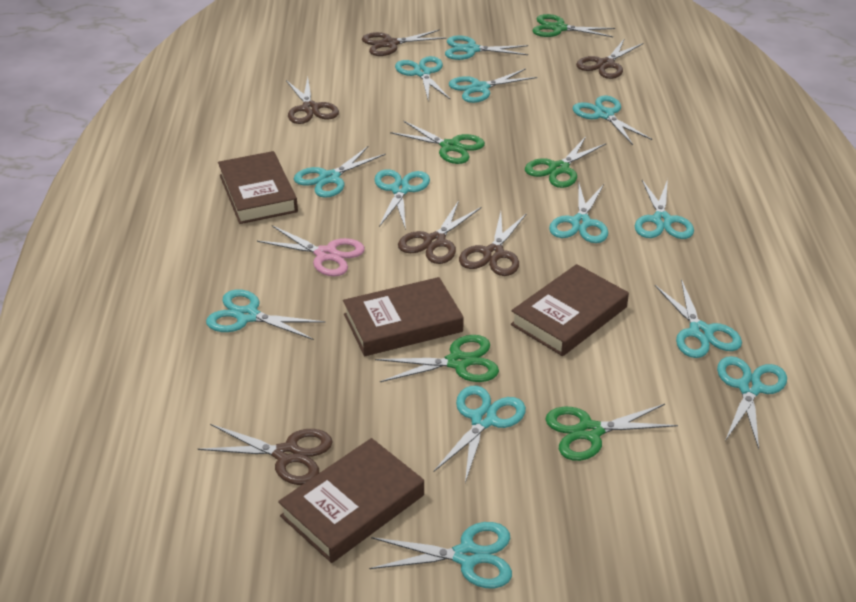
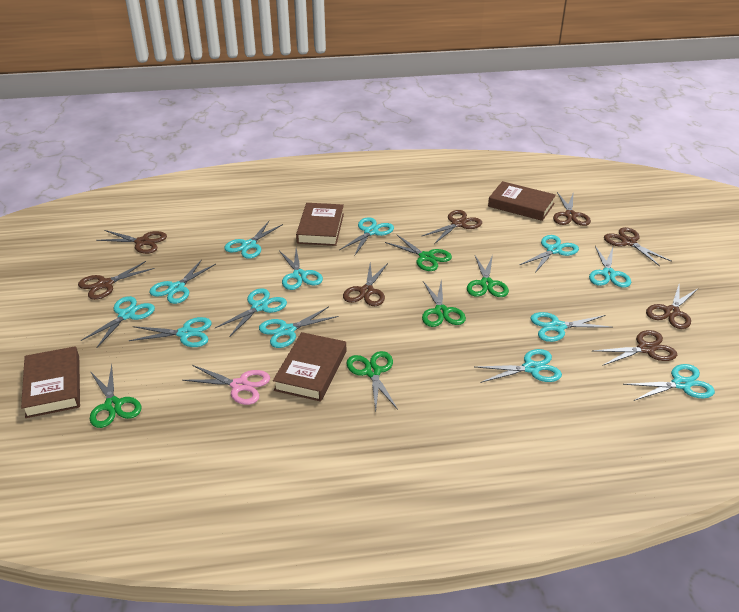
brown scissors: [198,424,333,485] [286,77,339,124] [362,29,447,56] [398,201,482,264] [459,212,527,276] [576,38,643,79] = 6 -> [78,261,155,300] [96,230,167,254] [343,263,388,306] [422,210,482,244] [553,192,591,226] [593,330,677,366] [604,227,672,266] [646,285,698,329] = 8

